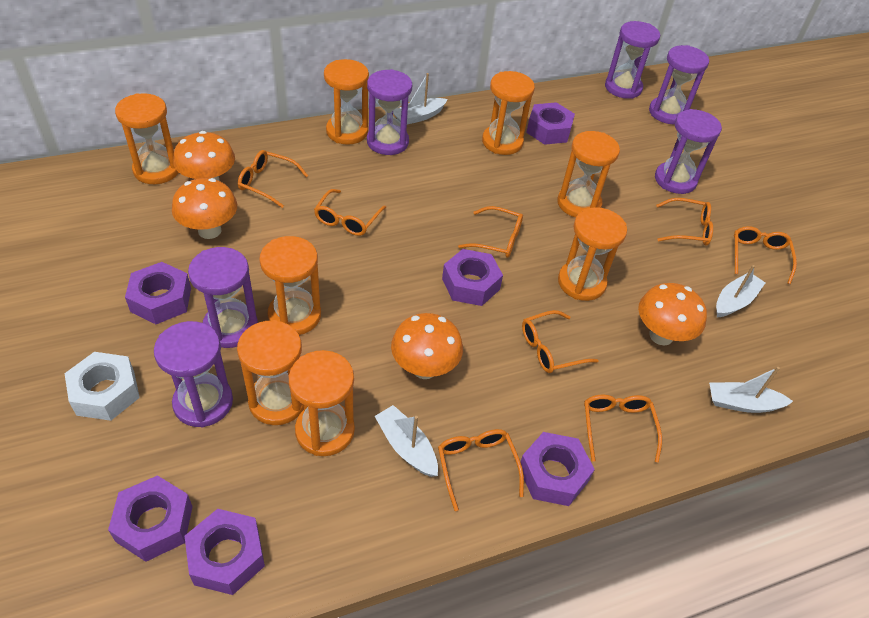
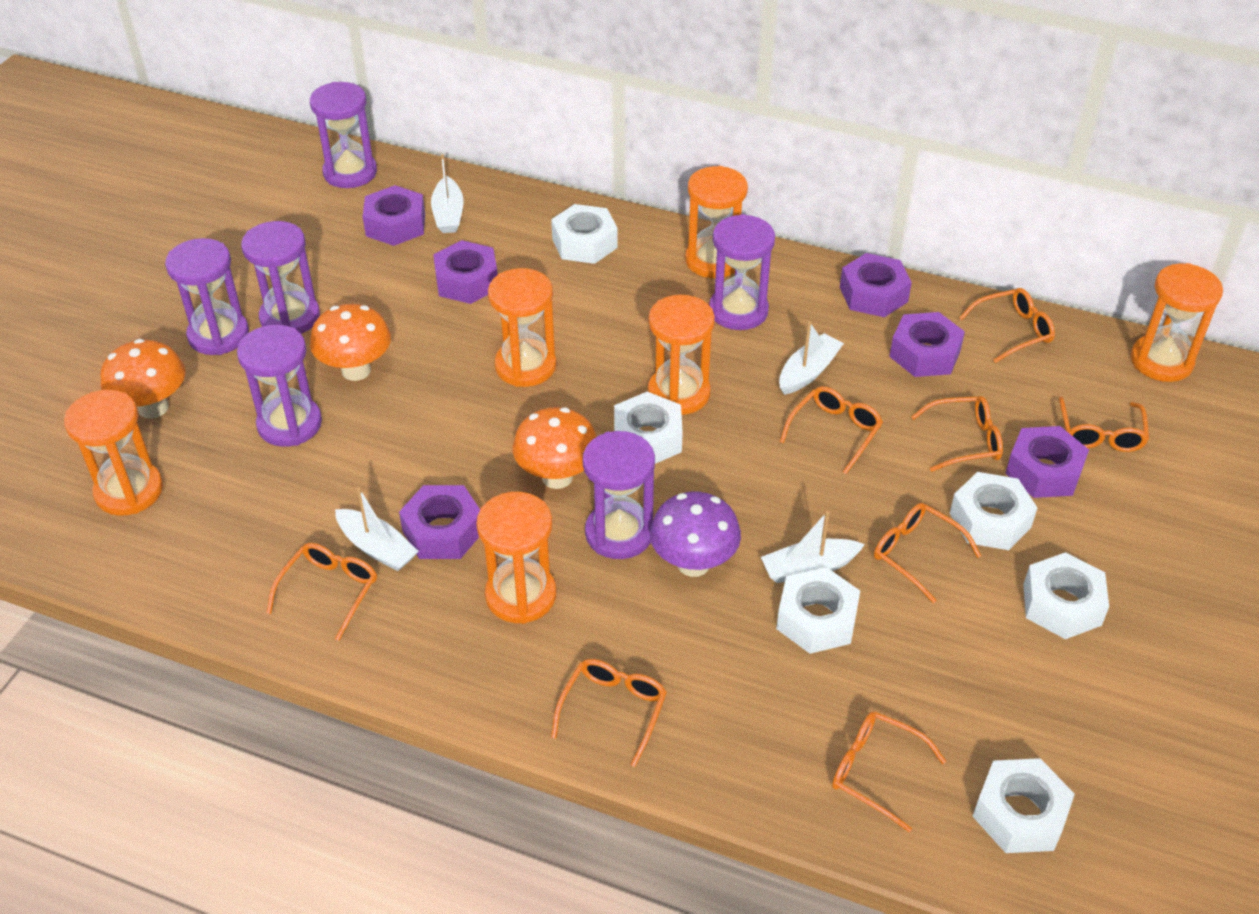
orange hourglass: [115,93,179,184] [237,320,304,425] [259,236,321,335] [289,350,355,456] [324,59,369,145] [482,71,535,155] [558,131,620,217] [558,207,627,301] = 8 -> [64,390,163,516] [476,492,556,624] [488,268,557,387] [648,295,715,415] [685,166,748,278] [1131,263,1223,382] = 6
orange mushroom: [172,178,237,239] [173,131,235,181] [391,313,463,379] [638,283,707,345] = 4 -> [101,339,185,419] [310,304,391,381] [513,407,597,489] = 3
purple mushroom: none = 0 -> [650,492,741,577] = 1
white nut: [64,352,140,421] = 1 -> [551,204,618,264] [614,392,683,464] [776,567,860,654] [950,472,1037,550] [972,758,1075,853] [1023,552,1109,639] = 6

